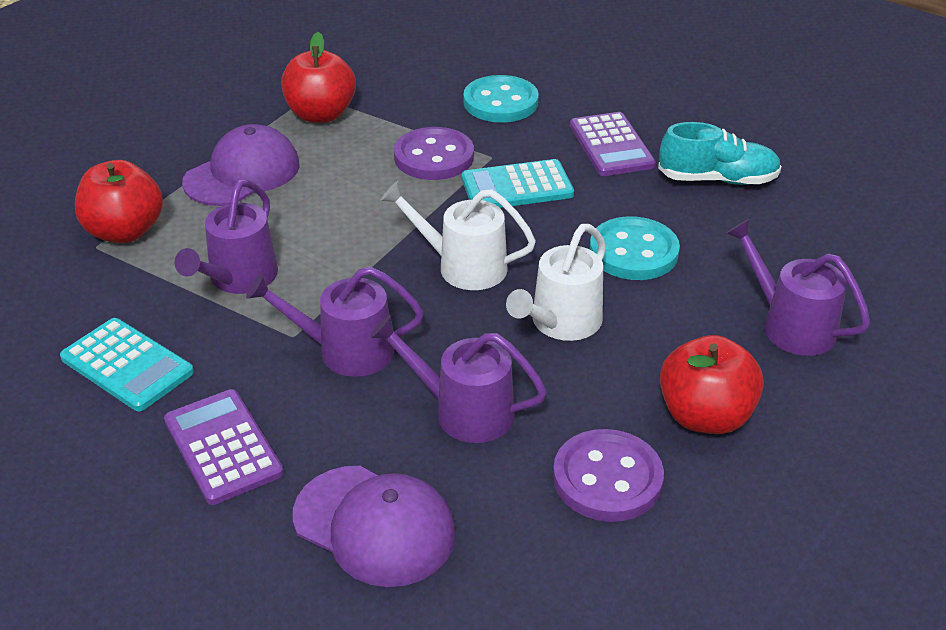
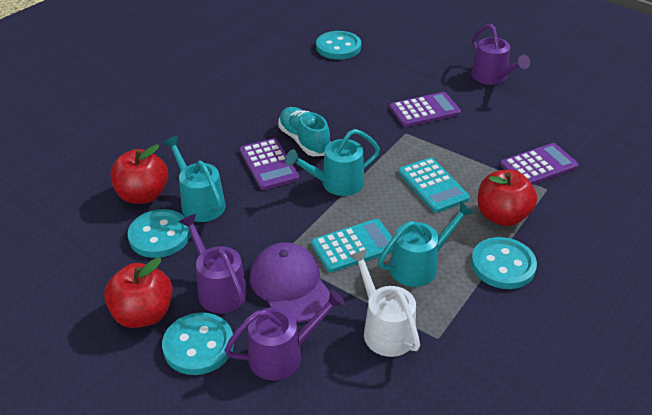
purple button: [394,127,474,180] [553,429,664,522] = 2 -> none = 0
purple calculator: [164,389,284,505] [570,112,656,176] = 2 -> [240,138,299,190] [390,92,461,127] [500,143,579,185] = 3
purple cap: [182,124,300,206] [293,466,456,587] = 2 -> [250,242,330,322] = 1
purple watering can: [175,180,278,294] [246,267,424,377] [370,315,547,443] [726,219,870,356] = 4 -> [179,214,248,314] [225,289,345,380] [471,24,530,85] = 3
turquoise button: [463,75,539,123] [590,216,680,280] = 2 -> [128,209,191,258] [162,313,234,375] [316,31,361,59] [471,237,537,289] = 4
turquoise watering can: none = 0 -> [163,136,226,222] [285,129,380,196] [378,201,474,287] = 3
white watering can: [380,181,536,290] [506,224,606,341] = 2 -> [349,249,420,357] = 1

